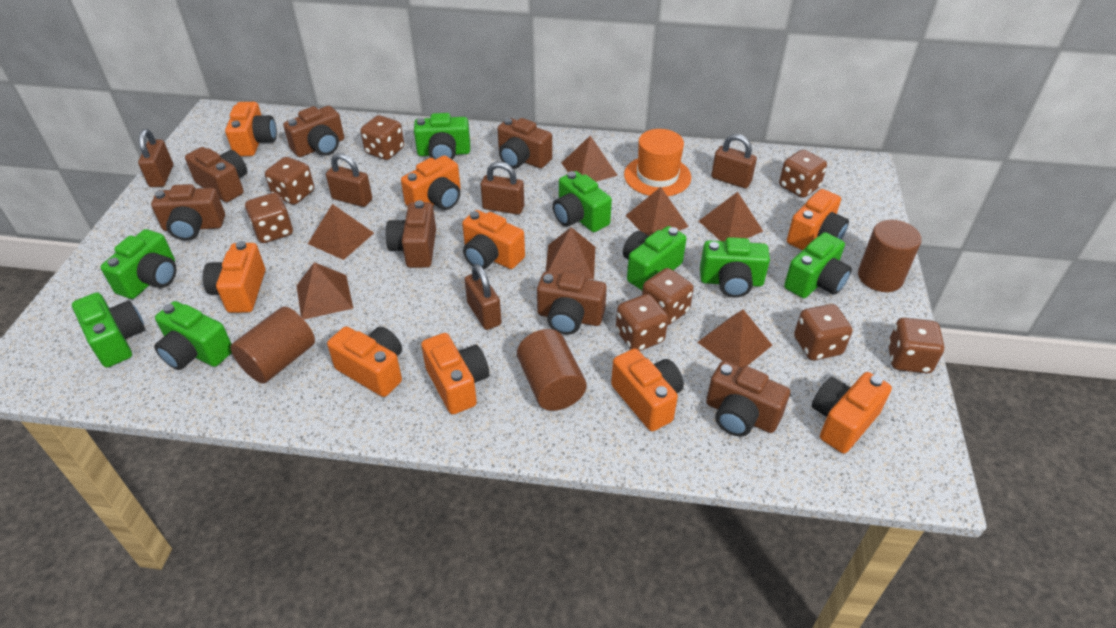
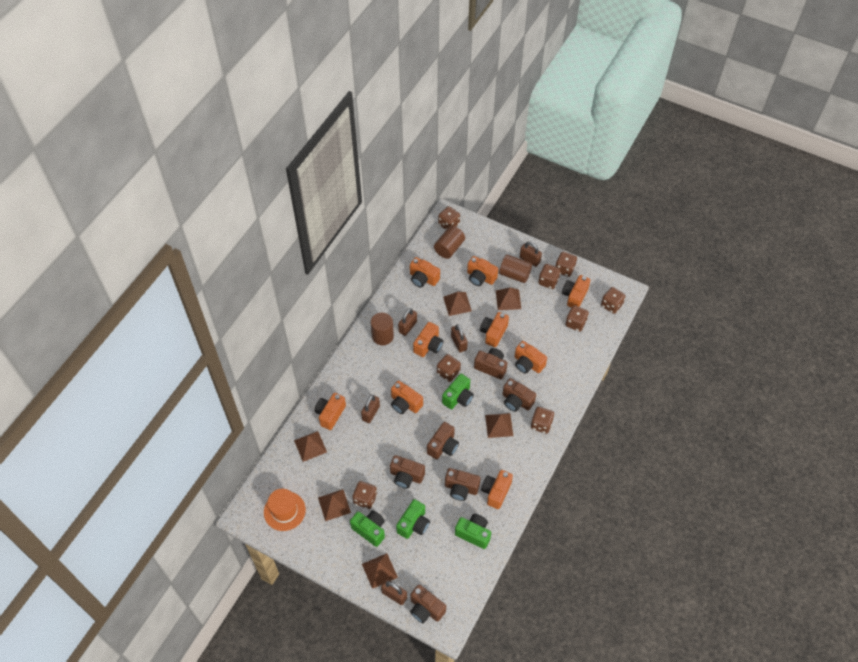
brown camera: [151,184,225,240] [185,147,247,202] [283,106,344,157] [386,200,436,268] [497,118,552,169] [537,271,607,335] [706,361,790,437] = 7 -> [390,455,425,489] [410,584,446,623] [427,422,459,459] [445,468,480,501] [474,348,507,379] [503,378,536,412] = 6
brown pyramid: [297,262,353,319] [308,204,374,260] [546,227,595,279] [561,135,618,182] [625,187,689,236] [697,309,772,368] [699,192,763,241] = 7 -> [294,431,327,462] [318,489,351,521] [362,553,398,589] [443,292,472,316] [485,413,513,438] [496,288,521,310] = 6
green camera: [72,292,145,367] [101,229,176,299] [154,301,232,370] [414,113,470,160] [553,171,612,232] [623,226,686,290] [700,237,770,298] [784,232,852,298] = 8 -> [350,510,385,547] [396,499,430,539] [442,374,474,409] [455,514,491,549] = 4

